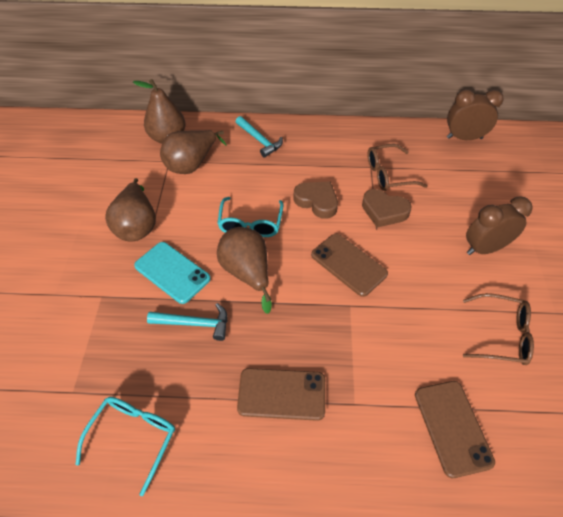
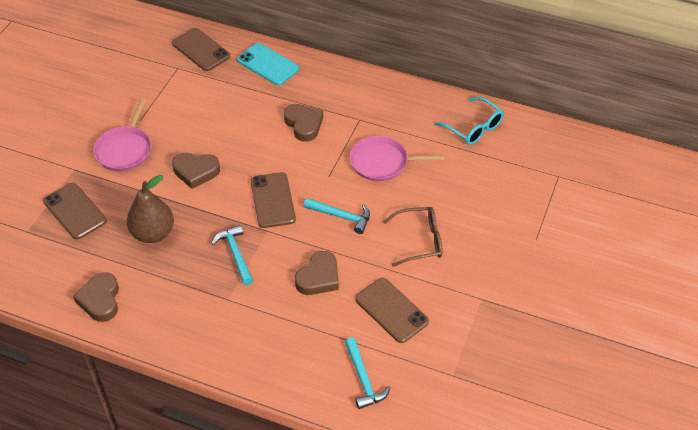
brown clock: [447,89,504,140] [466,196,533,255] = 2 -> none = 0
brown glasses: [367,144,428,191] [463,293,534,365] = 2 -> [383,207,442,267] = 1
brown heart: [293,181,338,219] [362,189,412,228] = 2 -> [73,272,119,322] [172,153,220,189] [284,104,323,142] [295,251,339,295] = 4
brown pear: [105,178,156,242] [133,79,186,144] [160,130,227,174] [217,227,272,314] = 4 -> [127,175,174,243] = 1
brown phone: [237,368,325,421] [311,234,388,297] [415,381,495,478] = 3 -> [43,183,107,239] [172,28,230,71] [250,172,296,228] [355,278,429,343] = 4
pink pan: none = 0 -> [93,99,152,171] [350,136,444,181] = 2
turquoise glasses: [76,397,175,496] [217,197,283,237] = 2 -> [435,97,504,145] = 1
turquoise hammer: [147,303,227,341] [236,116,283,158] = 2 -> [211,225,253,285] [304,198,370,234] [345,338,391,409] = 3

